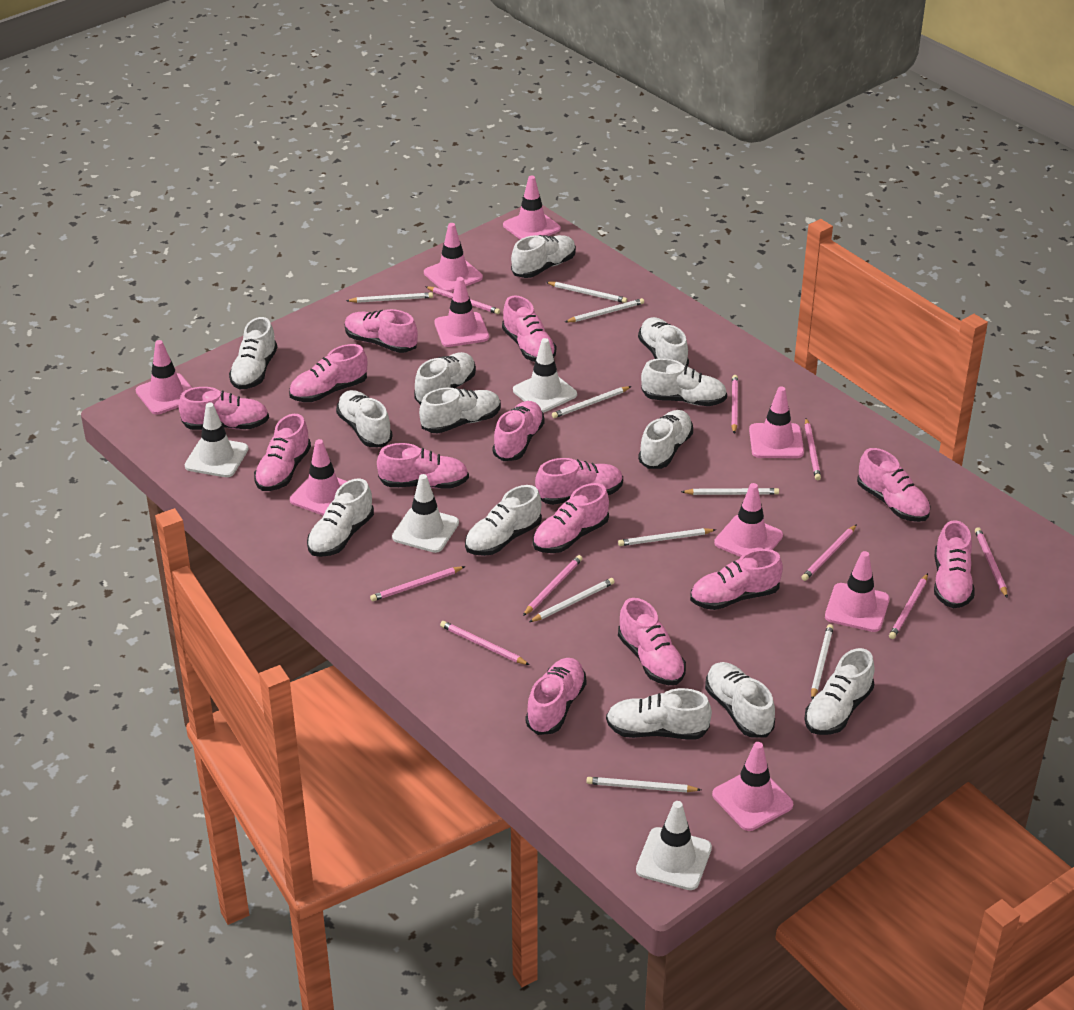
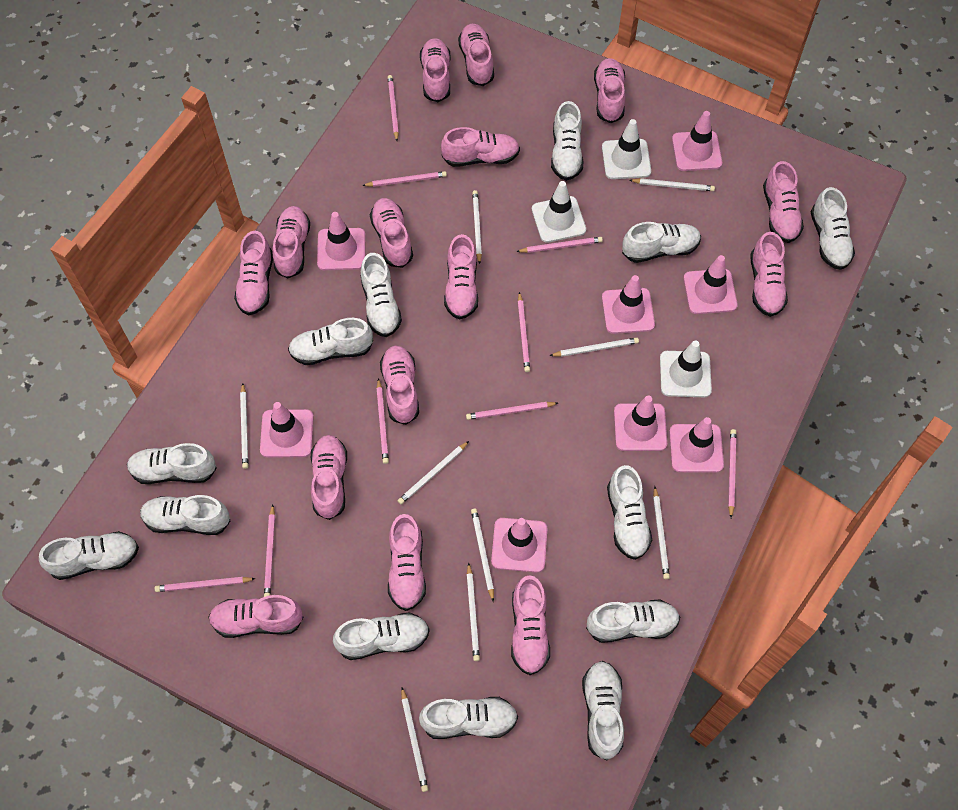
pink shoe: [178,387,269,430] [254,414,311,491] [289,344,367,402] [345,309,418,353] [377,443,469,489] [492,401,545,461] [502,295,556,362] [525,658,586,735] [533,483,609,553] [535,458,623,505] [618,598,686,685] [690,549,783,610] [857,448,931,522] [934,520,975,608] = 14 -> [208,595,304,638] [234,231,273,315] [273,206,310,279] [311,435,347,520] [370,198,413,268] [380,346,419,425] [388,514,426,611] [420,38,451,102] [441,127,520,167] [444,234,478,320] [458,24,494,86] [511,575,550,675] [594,58,625,123] [750,232,788,317] [763,161,804,243] = 15
pink traffic cone: [136,340,192,414] [290,439,347,515] [424,223,483,292] [434,277,489,347] [503,176,561,240] [712,742,793,831] [714,483,783,557] [749,386,804,458] [825,551,890,632] = 9 -> [260,402,313,458] [317,212,365,270] [491,518,548,573] [602,275,655,334] [614,396,667,451] [669,417,724,473] [672,111,722,171] [684,255,738,314] = 8
white traffic cone: [185,403,248,477] [392,474,459,553] [513,338,577,413] [636,801,712,890] = 4 -> [532,181,586,243] [602,119,651,179] [660,340,712,397] = 3

